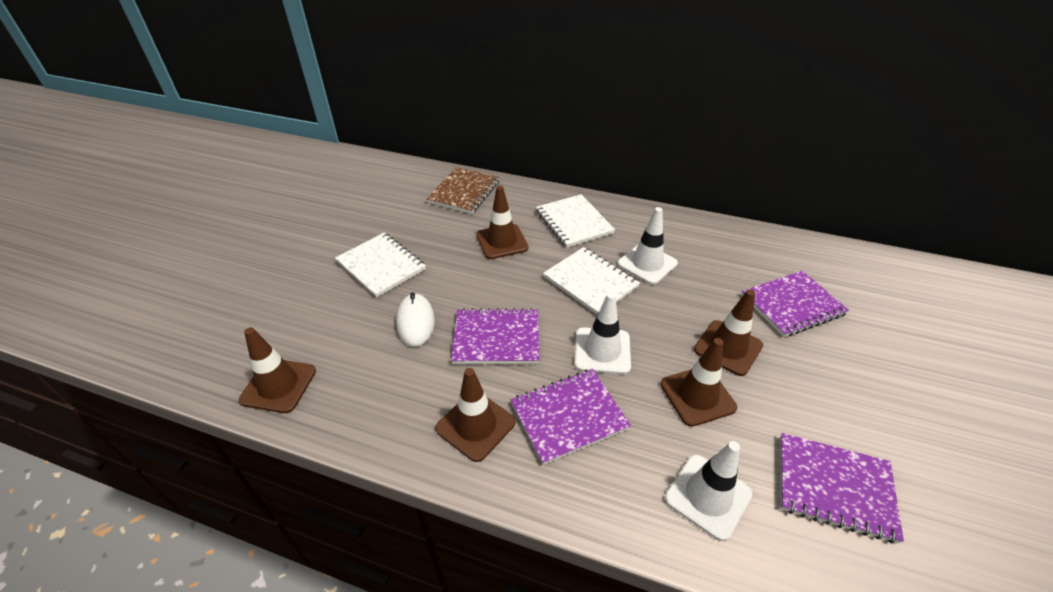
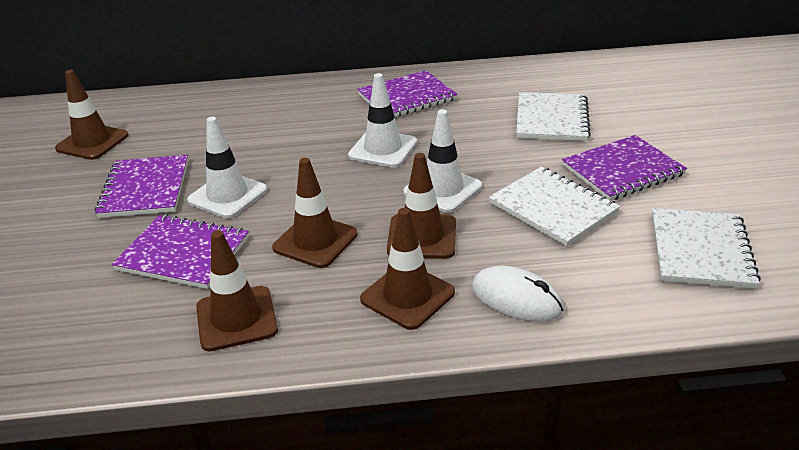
brown notebook: [426,167,499,214] = 1 -> none = 0

